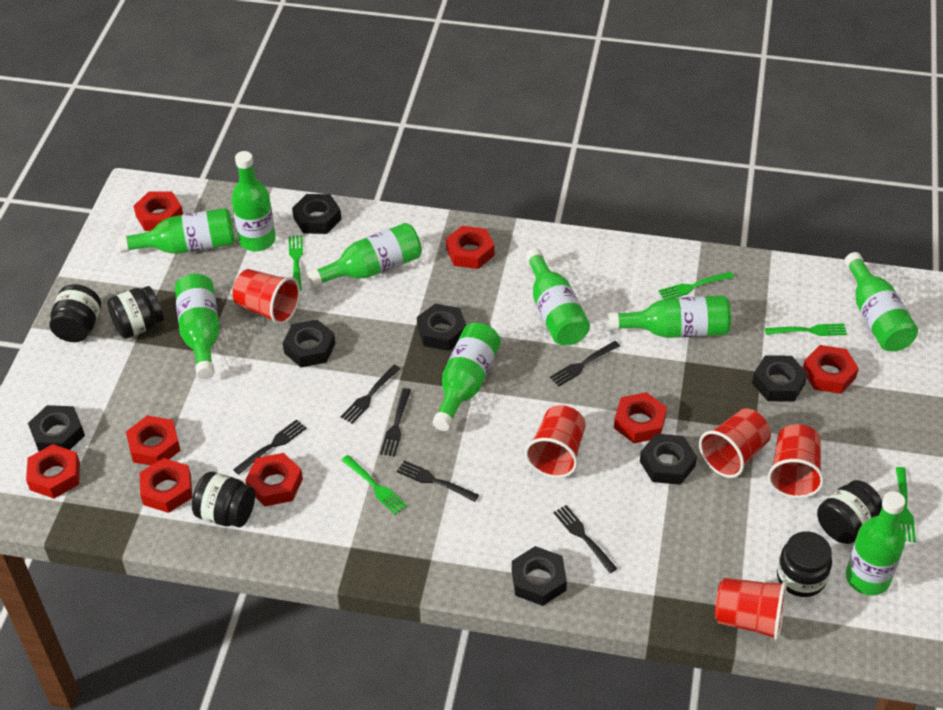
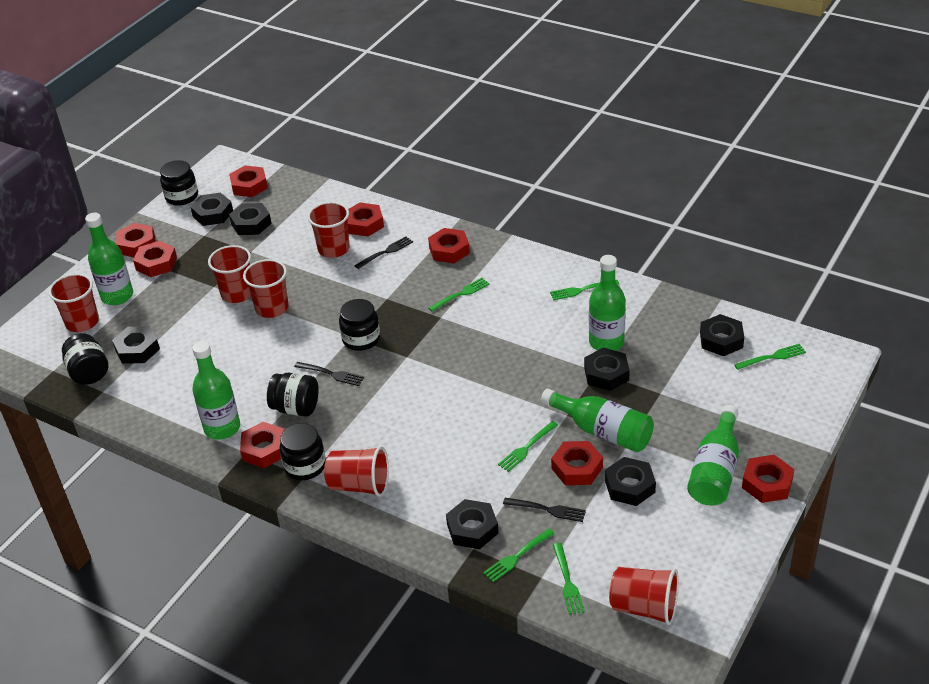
black fork: [233,419,307,475] [341,365,401,424] [380,388,411,457] [397,460,479,502] [550,341,620,386] [553,505,617,573] = 6 -> [294,362,364,386] [354,236,413,269] [503,498,586,522] = 3
green bottle: [118,208,235,254] [174,274,220,379] [231,151,276,251] [307,223,422,287] [432,323,501,431] [526,248,590,345] [608,295,731,338] [845,252,918,351] [846,491,905,595] = 9 -> [85,213,133,305] [192,341,240,440] [541,389,654,452] [589,255,626,351] [687,405,739,505] = 5
green fork: [289,235,303,291] [341,455,407,515] [658,272,734,299] [765,323,847,336] [896,467,916,542] = 5 -> [428,278,490,312] [483,528,555,582] [498,421,558,472] [550,280,619,300] [553,543,585,615] [734,344,806,370] = 6
red cup: [233,269,300,325] [525,405,586,478] [699,408,771,478] [715,578,787,641] [768,424,824,498] = 5 -> [49,273,99,332] [208,245,251,303] [243,259,289,318] [308,202,350,258] [324,446,389,497] [609,567,679,625] = 6

